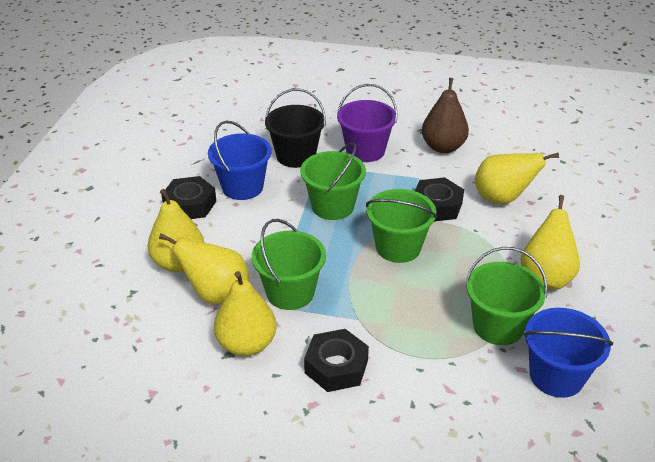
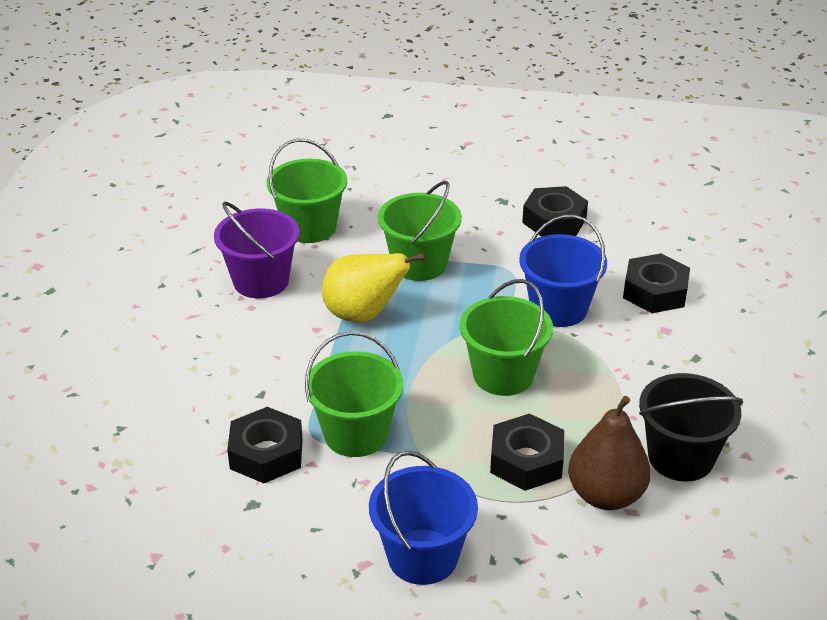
black nut: [161,176,217,219] [304,329,369,392] [415,177,464,222] = 3 -> [227,407,303,483] [490,413,564,491] [522,186,588,237] [623,253,690,313] = 4
yellow pear: [148,189,204,272] [159,233,249,304] [214,271,276,356] [475,153,559,204] [520,195,580,290] = 5 -> [322,253,425,323] = 1

